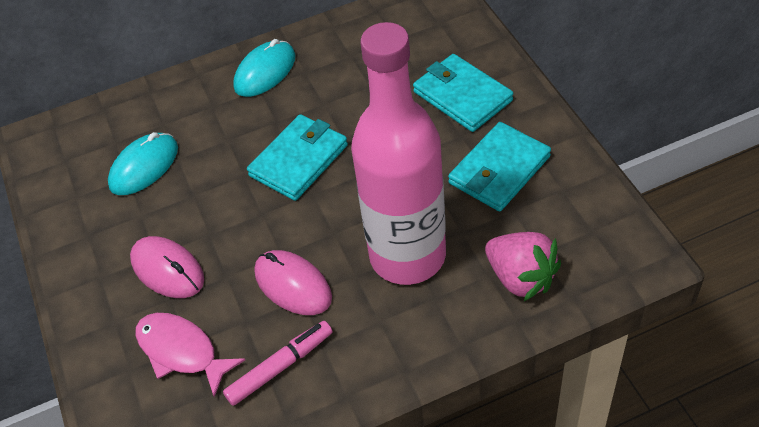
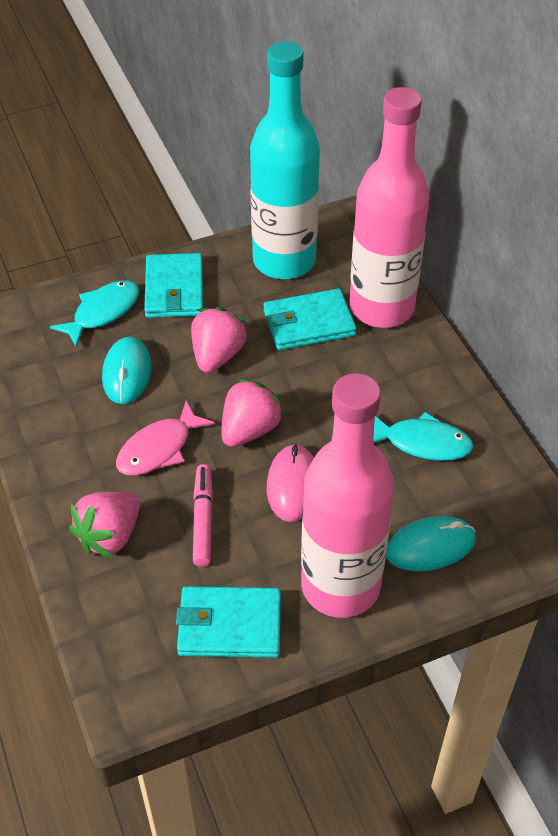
pink bottle: [351,22,446,285] = 1 -> [301,373,394,618] [349,87,430,328] = 2
pink mouse: [130,236,204,298] [254,250,332,315] = 2 -> [267,444,314,522] = 1
pink strawberry: [485,232,561,301] = 1 -> [69,492,140,558] [191,307,248,373] [221,378,285,447] = 3
turquoise bottle: none = 0 -> [250,41,320,279] = 1
turquoise fish: none = 0 -> [50,281,139,348] [373,412,474,461] = 2

